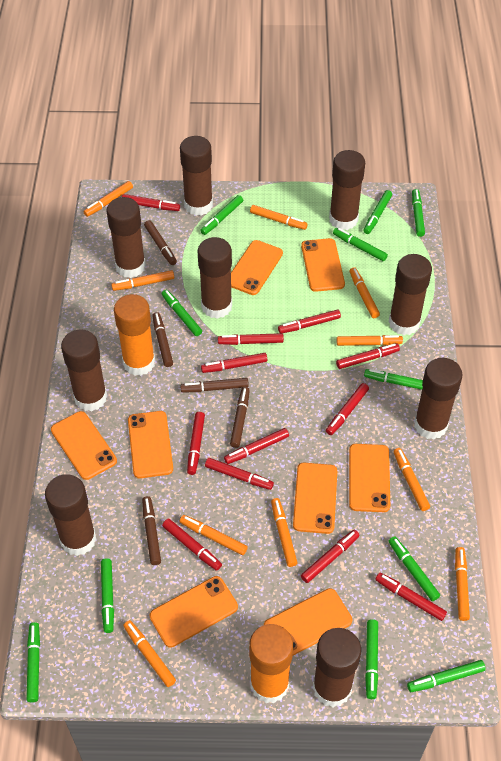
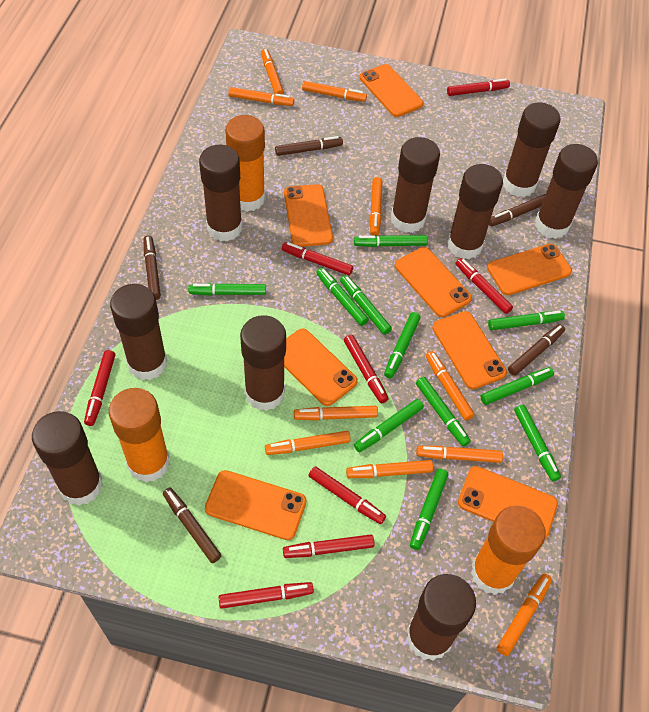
orange glue stick: [114,294,155,376] [249,624,293,703] = 2 -> [109,388,170,482] [225,115,265,212] [471,506,545,595] = 3
red marker: [122,194,180,211] [162,519,222,571] [187,412,205,475] [201,353,267,373] [205,458,274,490] [218,333,284,345] [224,428,289,464] [278,309,341,333] [301,530,360,583] [326,383,369,435] [336,343,400,369] [375,573,447,621] = 12 -> [84,350,115,426] [219,582,314,609] [282,242,353,276] [283,534,375,558] [308,466,386,524] [344,335,388,403] [447,78,510,96] [455,258,513,314] = 8

